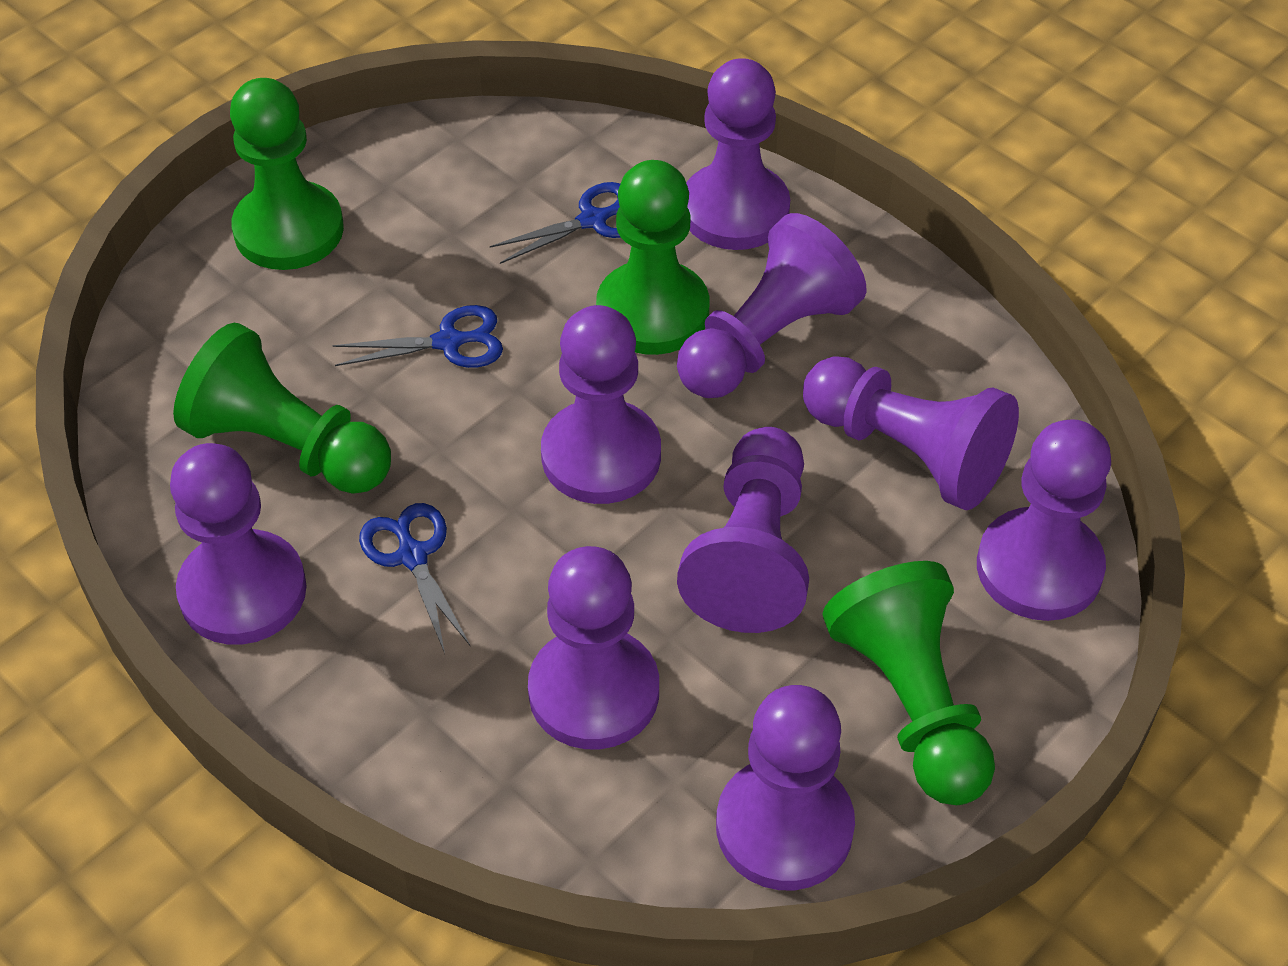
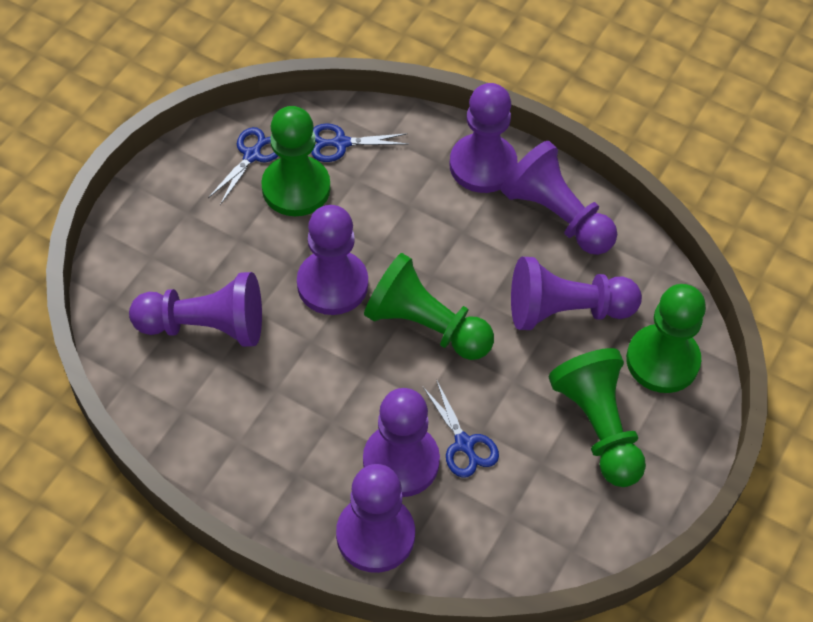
purple pawn: [170,443,307,645] [528,546,659,749] [541,305,661,504] [677,213,866,398] [677,427,809,633] [686,58,790,250] [716,685,855,890] [803,356,1019,510] [977,419,1111,621] = 9 -> [129,272,262,347] [297,205,368,315] [336,464,415,573] [363,388,440,497] [450,83,517,193] [501,141,617,255] [511,257,642,330] = 7

